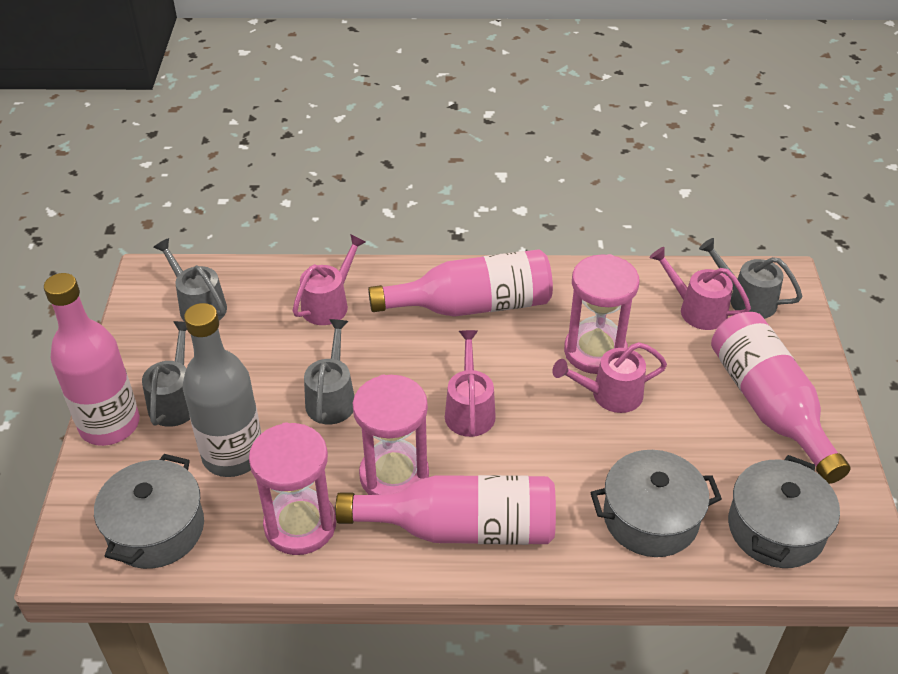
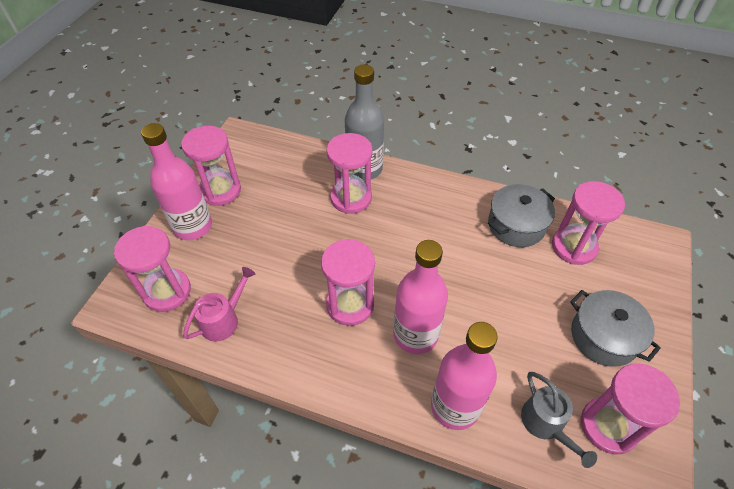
grey pot: [94,454,204,569] [590,450,722,557] [728,455,840,568] = 3 -> [488,184,555,247] [570,290,661,367] = 2
grey watering can: [142,321,190,427] [153,238,227,322] [304,319,354,424] [699,238,802,319] = 4 -> [521,372,597,468] = 1
pink bottle: [44,273,140,446] [335,475,556,545] [368,249,553,317] [711,312,850,484] = 4 -> [141,123,212,240] [393,240,448,354] [431,322,498,430] = 3
pink hourglass: [249,422,336,555] [353,375,429,495] [564,254,639,374] = 3 -> [114,225,191,312] [181,126,241,206] [321,239,375,326] [326,133,372,214] [552,181,625,265] [581,364,680,455] = 6
pink watering can: [292,234,366,325] [445,330,496,437] [552,342,667,413] [650,247,751,330] = 4 -> [183,267,255,341] = 1

